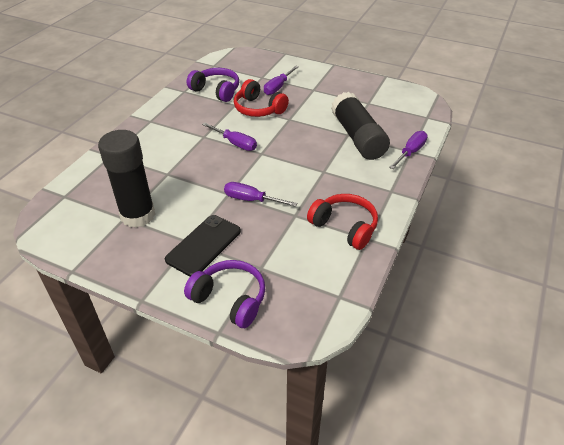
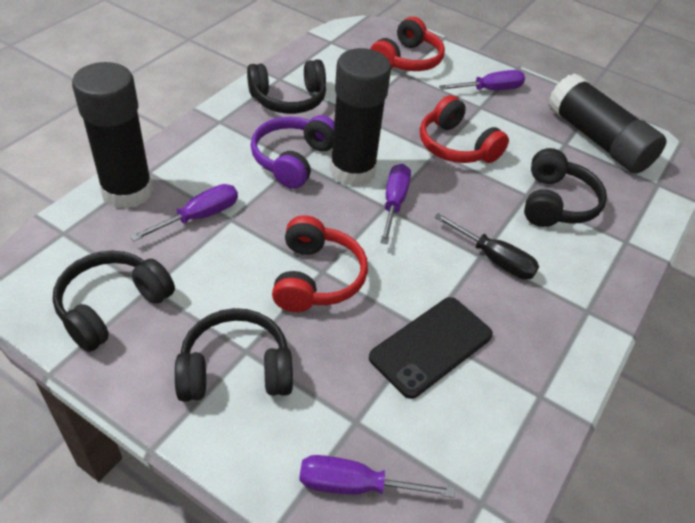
black glue stick: [98,130,155,228] [331,92,390,160] = 2 -> [72,62,153,209] [330,48,391,187] [548,73,667,174] = 3
black headphones: none = 0 -> [53,251,175,352] [175,308,293,402] [247,59,326,114] [524,148,607,227] = 4
black screwdriver: none = 0 -> [434,213,539,279] = 1
purple headphones: [184,260,265,328] [187,68,239,102] = 2 -> [251,115,334,189] = 1
red headphones: [234,79,289,117] [307,194,378,250] = 2 -> [272,215,368,312] [370,17,445,71] [420,95,509,163] = 3

